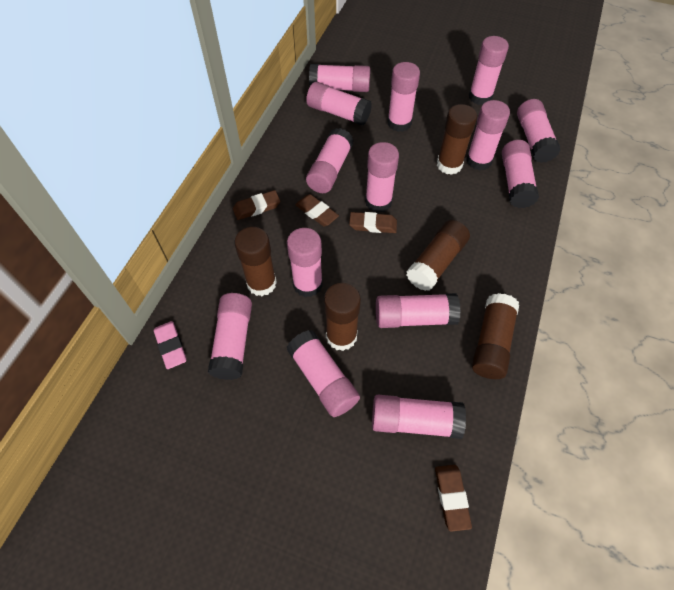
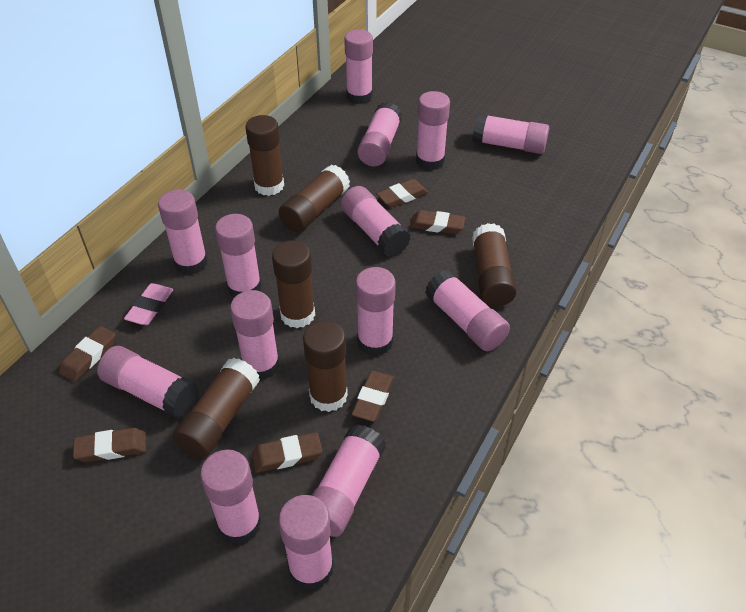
brown eraser: [233,190,280,220] [295,194,339,226] [349,212,397,233] [435,465,472,532] = 4 -> [59,326,116,382] [73,428,146,462] [252,432,322,473] [352,371,394,422] [377,179,428,208] [410,210,465,234] = 6
brown glue stick: [234,227,277,296] [324,283,361,351] [406,220,470,291] [437,104,477,175] [472,293,519,379] = 5 -> [173,358,260,458] [245,115,284,196] [272,240,315,328] [279,165,350,232] [303,321,348,412] [472,223,517,306] = 6

